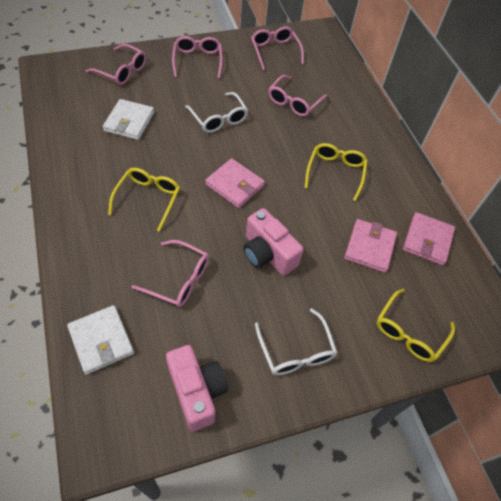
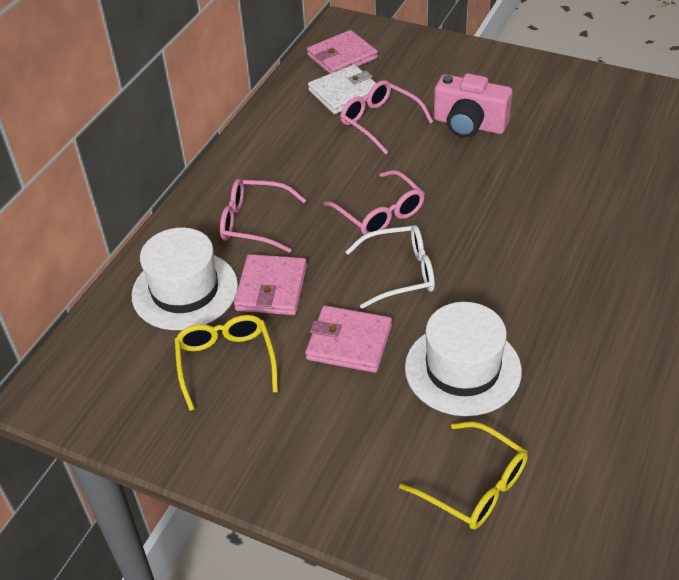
pink camera: [166,345,228,432] [243,208,304,276] = 2 -> [434,73,512,138] = 1
pink glasses: [86,44,146,85] [131,240,209,307] [172,36,223,78] [251,27,304,70] [268,75,328,117] = 5 -> [220,179,306,253] [324,170,425,235] [340,80,433,155] = 3
white glasses: [185,92,248,133] [255,308,337,375] = 2 -> [345,225,435,309] = 1
white hat: none = 0 -> [132,228,238,330] [405,302,522,416] = 2
white wallet: [67,305,134,375] [103,99,154,140] = 2 -> [308,64,376,114] = 1
yellow glasses: [108,168,180,232] [305,143,368,201] [377,289,455,362] = 3 -> [174,315,278,411] [399,422,528,529] = 2

